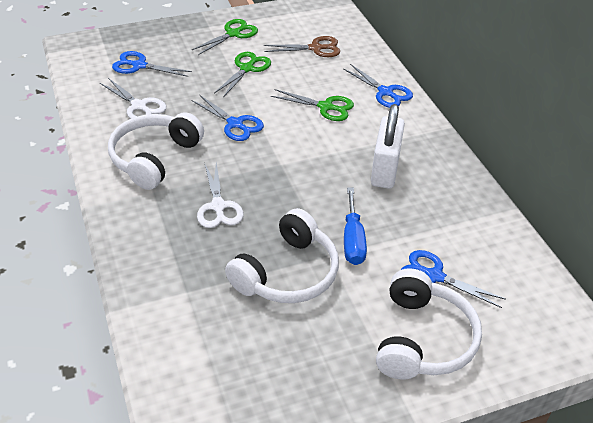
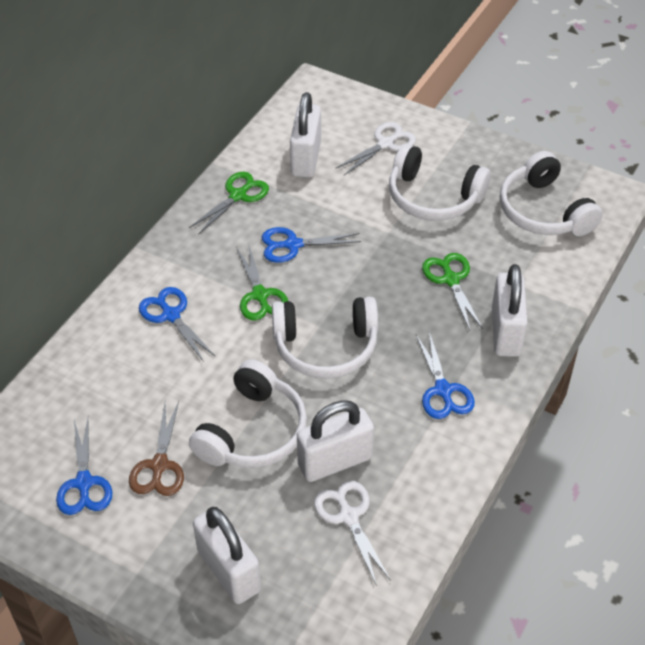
blue screwdriver: [344,188,367,265] = 1 -> none = 0
white headphones: [108,112,204,190] [225,208,339,303] [376,268,482,380] = 3 -> [189,360,307,468] [272,297,378,379] [389,144,491,221] [500,151,603,236] = 4
white padlock: [371,104,405,189] = 1 -> [193,507,261,604] [290,92,321,178] [297,400,374,482] [492,264,528,357] = 4

